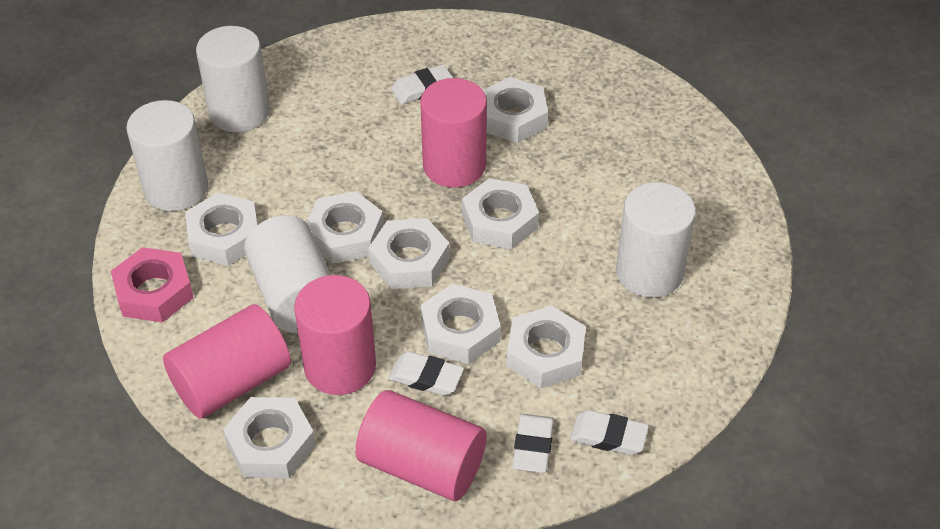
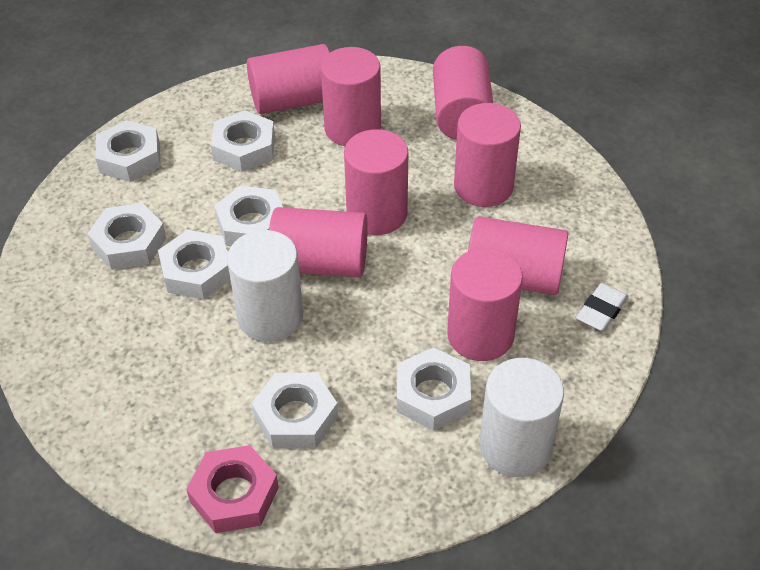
pink cylinder: [163,304,291,419] [294,275,376,395] [355,390,487,501] [420,78,487,188] = 4 -> [247,44,330,114] [269,207,368,277] [321,47,381,146] [344,129,408,235] [433,46,493,140] [447,248,523,361] [454,103,521,207] [468,216,568,295] = 8
white cylinder: [126,100,208,211] [196,26,270,132] [244,215,331,333] [616,182,696,298] = 4 -> [227,230,303,342] [479,358,564,477] = 2
white eraser: [389,352,464,396] [391,64,453,104] [512,414,554,473] [570,410,649,455] = 4 -> [576,283,628,332] = 1
white nut: [185,193,258,266] [223,397,316,479] [306,191,384,264] [368,218,450,289] [421,283,501,364] [462,178,539,250] [483,77,548,143] [507,305,586,388] = 8 -> [87,203,166,270] [95,120,160,182] [158,230,230,299] [211,110,275,172] [214,186,283,246] [252,373,338,449] [397,347,471,431] = 7

